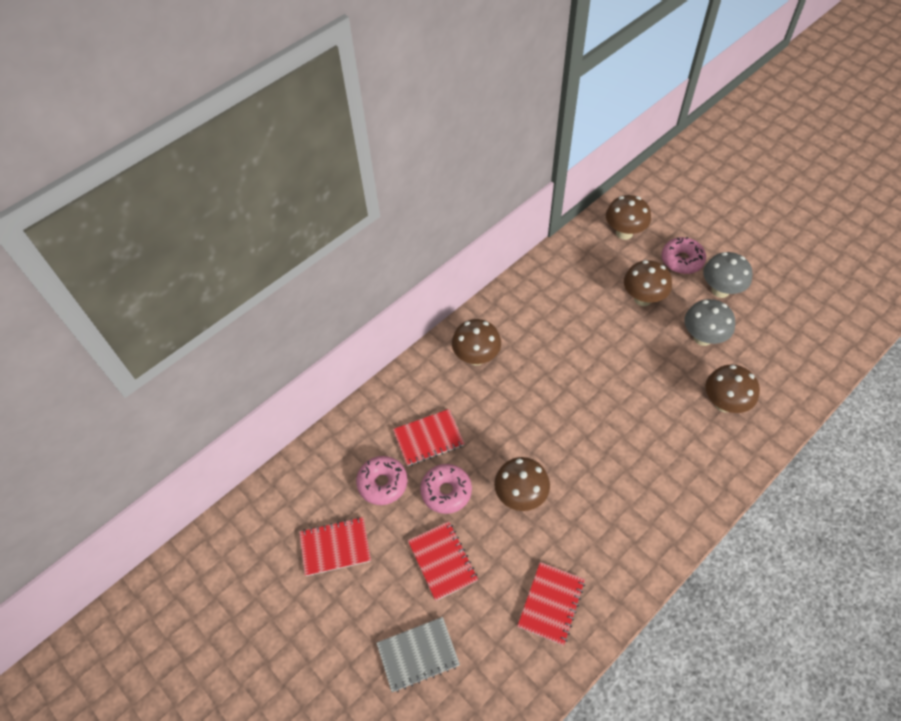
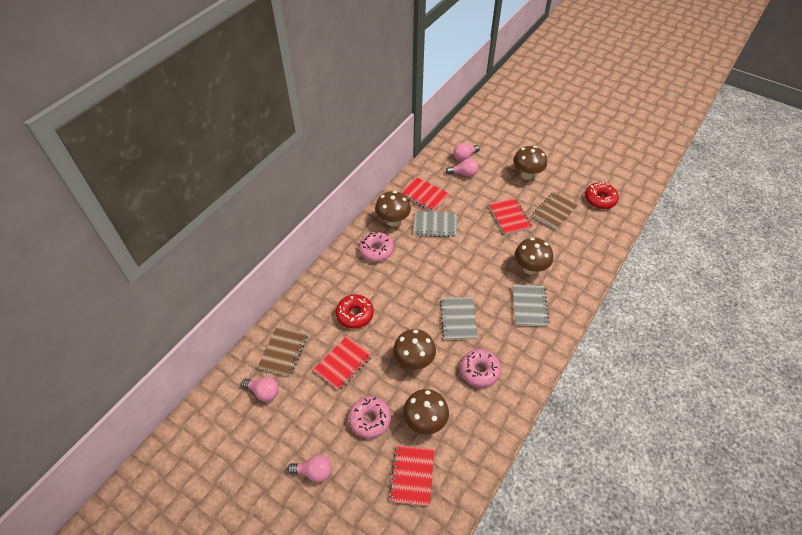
brown notebook: none = 0 -> [257,326,308,377] [532,192,578,230] = 2
grey mushroom: [685,299,735,346] [703,252,753,298] = 2 -> none = 0
grey notebook: [377,617,460,692] = 1 -> [414,211,457,237] [440,297,478,340] [513,285,549,327] = 3
pink light bulb: none = 0 -> [241,377,279,402] [287,455,332,482] [446,158,478,177] [453,143,480,161] = 4
red donut: none = 0 -> [336,294,374,329] [585,182,619,209] = 2

